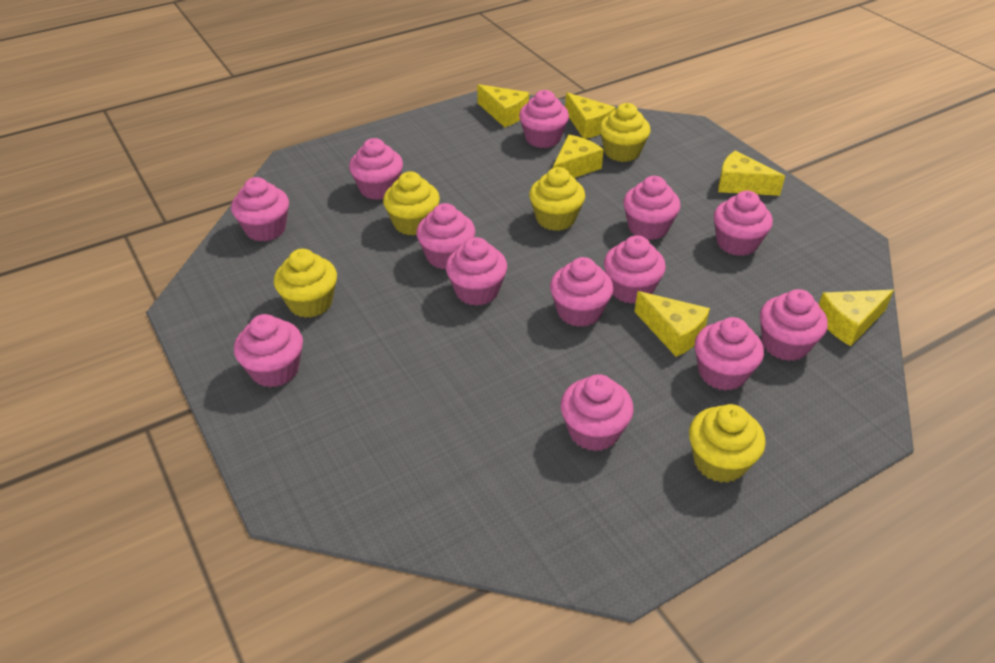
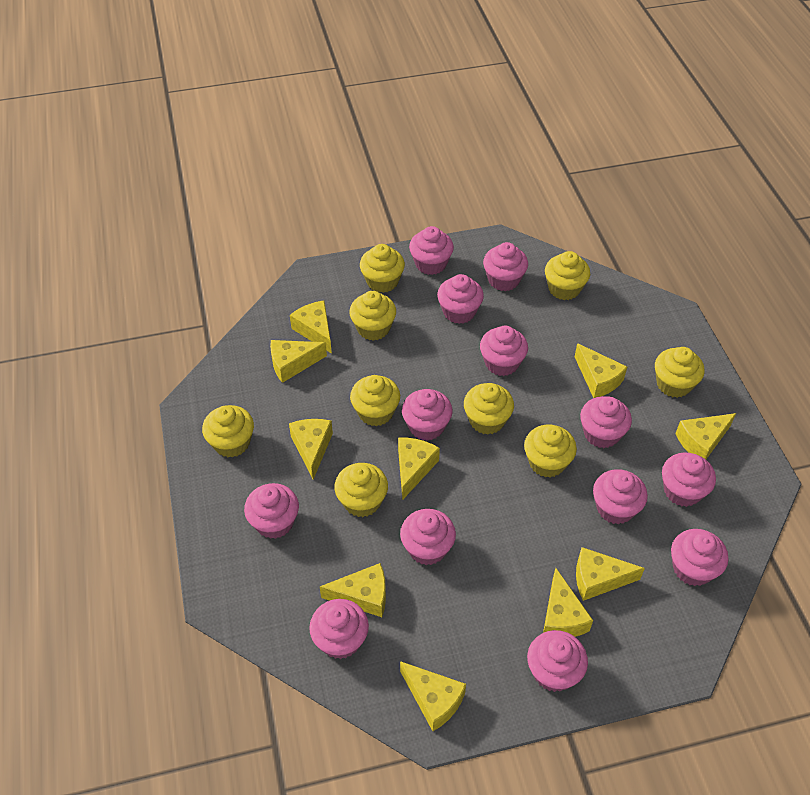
yellow cheese: [477,84,529,127] [553,135,604,178] [565,92,616,139] [634,291,710,357] [718,151,785,196] [819,290,894,346] = 6 -> [270,340,327,383] [289,419,333,480] [290,301,332,354] [320,563,386,617] [398,438,440,500] [400,661,466,731] [543,568,593,637] [574,343,627,398] [576,547,645,601] [675,413,736,459] = 10
yellow cupcake: [274,249,337,318] [383,171,440,236] [529,167,585,231] [599,103,650,162] [689,404,766,483] = 5 -> [202,405,254,458] [334,463,388,517] [349,291,396,341] [350,375,400,426] [360,244,405,293] [464,383,514,434] [524,425,577,477] [545,251,590,300] [655,347,705,398] = 9

